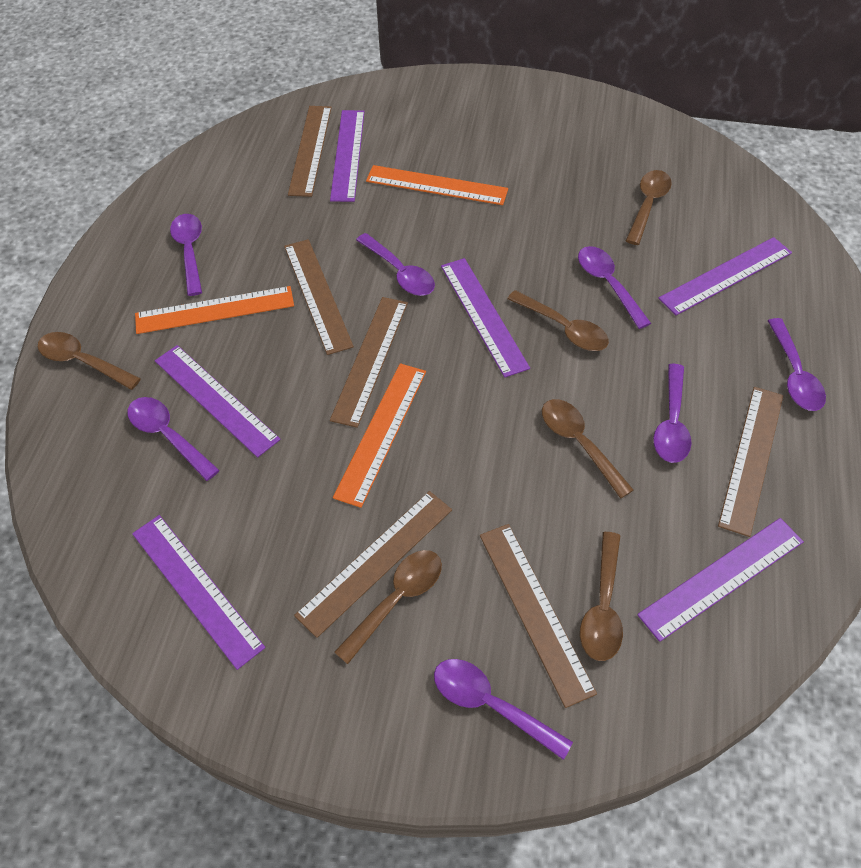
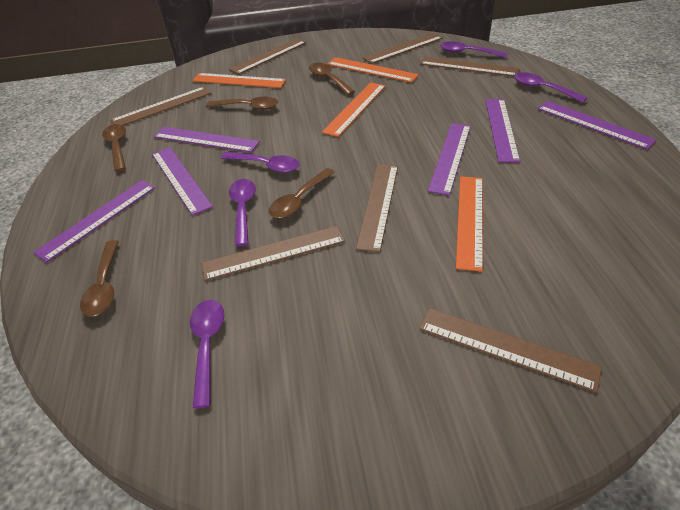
brown ruler: [284,239,354,355] [288,106,332,197] [294,491,452,638] [330,297,408,428] [480,524,597,708] [718,387,783,537] = 6 -> [110,87,211,126] [201,226,345,281] [229,38,307,75] [356,164,398,252] [363,33,443,64] [419,308,602,393] [420,57,519,77] = 7
brown spoon: [38,332,141,390] [334,550,442,664] [507,290,609,351] [542,399,633,498] [580,532,623,661] [626,170,672,245] = 6 -> [80,240,119,317] [102,124,126,172] [206,97,278,110] [269,168,335,218] [309,63,355,95] = 5
orange ruler: [135,286,294,334] [333,363,426,508] [366,165,508,205] = 3 -> [192,73,286,88] [322,82,386,137] [327,57,419,83] [456,176,483,272] = 4
purple spoon: [128,397,219,481] [170,214,202,296] [356,233,435,296] [434,659,573,760] [578,246,651,329] [653,364,692,463] [768,318,826,411] = 7 -> [190,300,224,408] [221,152,300,173] [229,179,256,246] [440,41,508,58] [514,72,587,103] = 5

